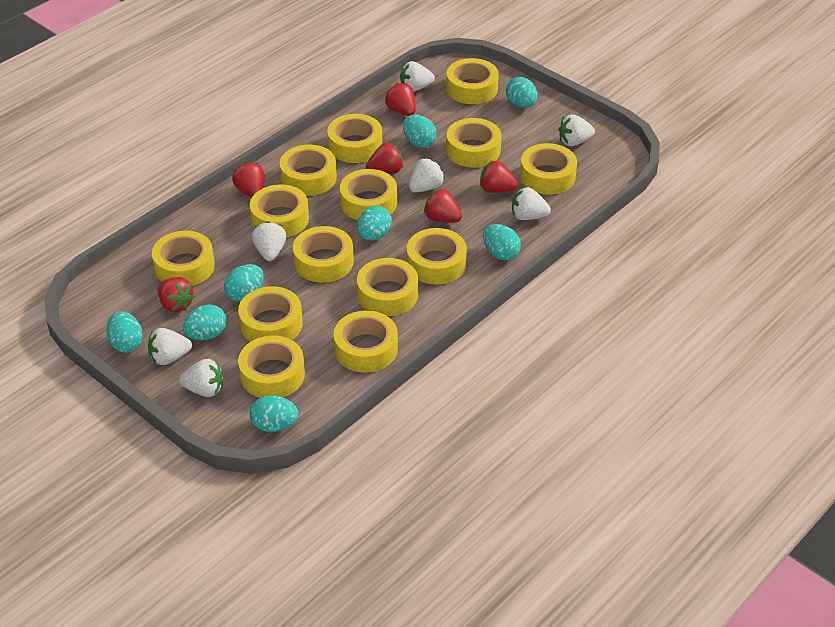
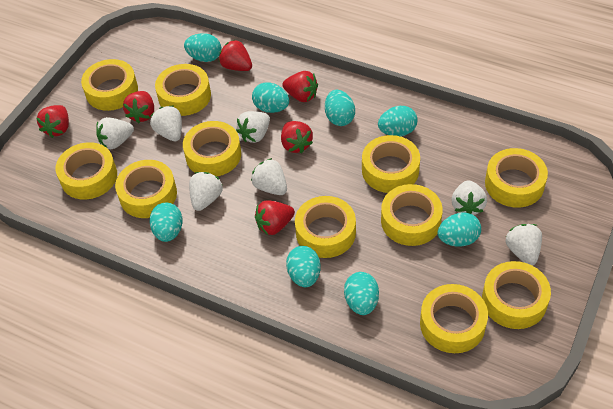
yellow tape: [152,231,215,286] [238,286,303,342] [238,336,305,398] [250,184,309,237] [280,145,337,196] [293,226,354,283] [327,114,382,163] [334,310,398,372] [340,169,397,220] [357,258,418,316] [407,228,467,285] [446,58,499,104] [446,118,502,168] [520,143,577,195] = 14 -> [56,142,117,199] [81,59,138,111] [115,160,177,218] [155,64,211,116] [183,121,241,176] [295,196,356,258] [362,135,420,193] [381,184,443,246] [420,284,488,353] [482,261,551,329] [485,148,548,207] = 11

